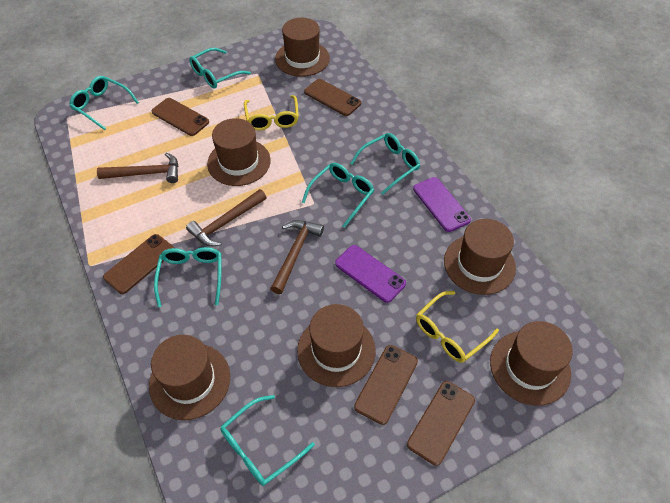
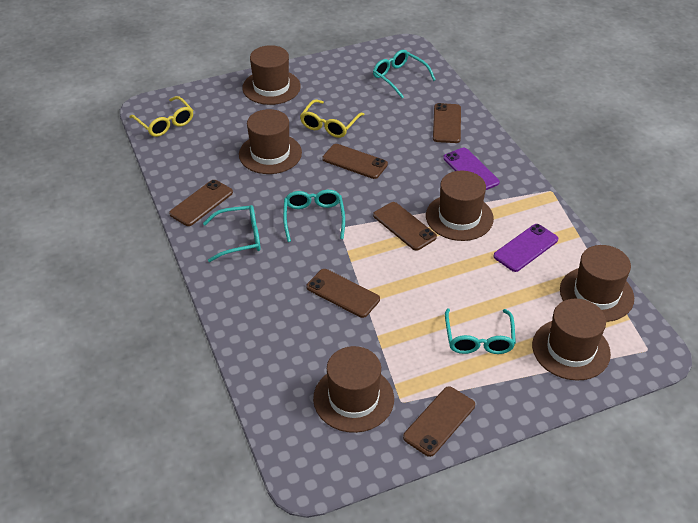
brown hammer: [97,152,178,183] [186,189,267,247] [270,220,324,294] = 3 -> none = 0
brown phone: [103,234,174,294] [152,98,209,136] [304,79,361,116] [354,345,418,425] [407,381,475,466] = 5 -> [169,180,233,226] [307,269,380,318] [322,144,388,179] [373,202,437,251] [403,386,475,457] [433,103,461,143] = 6
turquoise glasses: [69,76,139,130] [154,247,221,307] [189,48,251,89] [221,395,315,486] [302,163,374,228] [350,133,420,194] = 6 -> [203,205,261,262] [283,190,345,242] [373,50,436,98] [445,308,516,354] = 4

